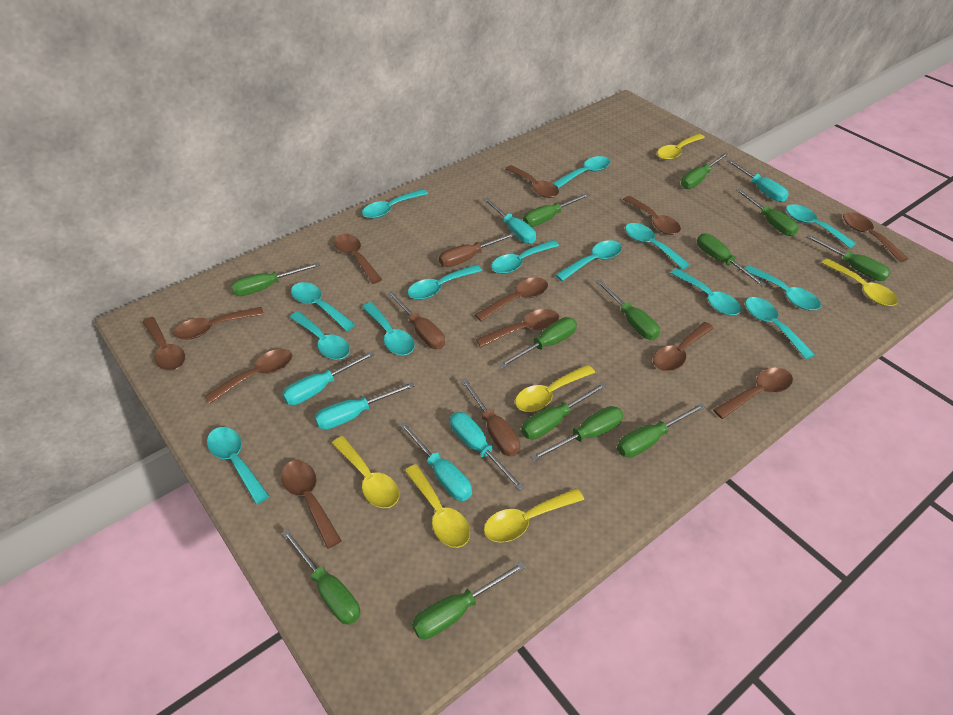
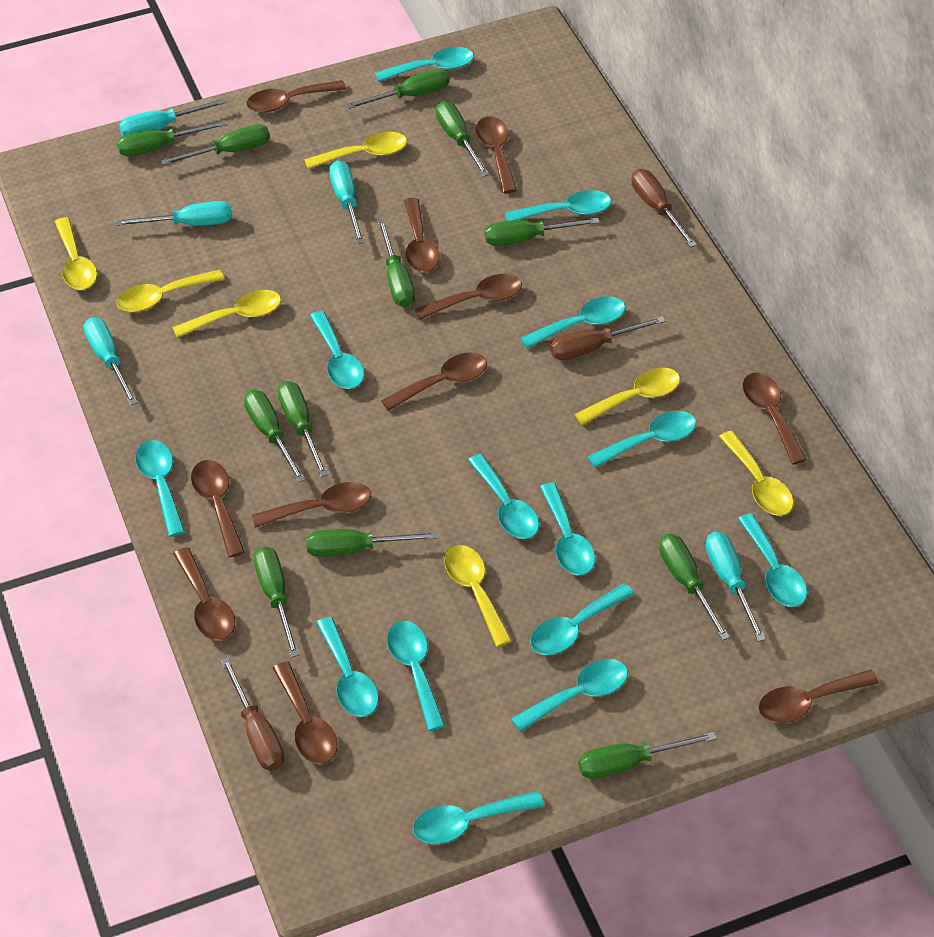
brown spoon: [142,317,185,371] [174,307,264,340] [205,349,292,404] [281,460,342,549] [334,234,382,284] [475,277,548,322] [476,309,559,347] [505,165,559,198] [623,196,681,235] [653,322,714,371] [713,368,793,419] [843,212,908,262] = 12 -> [173,547,235,640] [191,460,245,557] [246,80,346,113] [252,482,371,528] [273,661,338,764] [381,352,487,411] [404,198,440,272] [415,274,522,320] [476,117,517,193] [742,373,807,464] [758,669,879,723] = 11
green screwdriver: [231,262,320,296] [282,529,360,625] [412,561,526,639] [499,317,577,368] [521,382,607,440] [523,193,590,227] [531,406,624,461] [596,280,660,340] [617,403,705,458] [681,153,729,189] [697,233,766,286] [736,189,799,236] [806,235,891,281] = 13 -> [117,120,227,156] [161,124,270,165] [244,390,305,483] [254,547,299,657] [277,381,328,477] [306,529,438,557] [346,69,449,109] [378,220,415,307] [436,101,489,177] [485,218,600,246] [578,732,716,779] [659,534,730,641] = 12
turquoise screwdriver: [282,351,375,405] [315,382,415,430] [399,422,472,501] [450,412,524,491] [483,198,536,244] [727,160,789,202] = 6 -> [84,317,138,405] [116,201,232,226] [119,98,227,136] [329,161,365,244] [706,532,766,642] = 5
yellow spoon: [332,436,399,508] [405,464,470,548] [484,488,584,543] [515,365,595,412] [657,134,705,160] [821,258,898,306] = 6 -> [55,217,97,290] [116,269,225,312] [172,290,281,338] [304,132,407,169] [444,545,512,647] [574,368,680,425] [719,431,794,516] = 7

